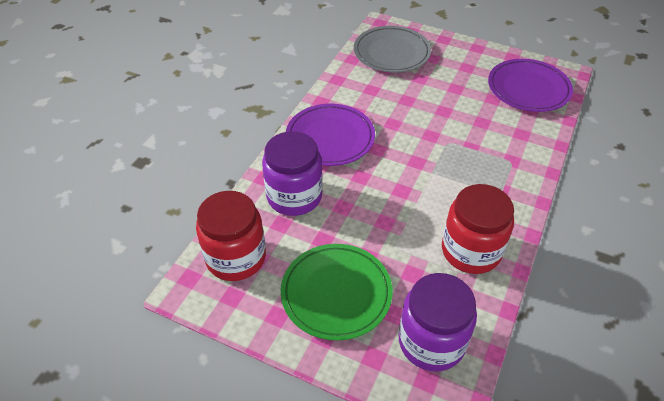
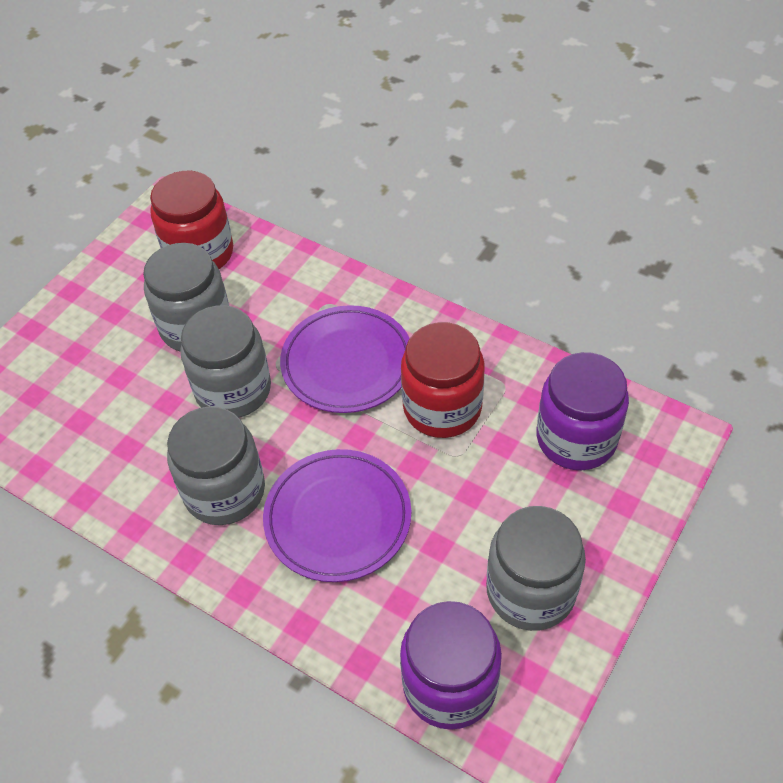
green plate: [281,244,393,341] = 1 -> none = 0
grey jar: none = 0 -> [143,243,229,351] [167,407,265,525] [180,305,271,418] [486,506,586,631] = 4
grey plate: [354,26,431,73] = 1 -> none = 0

